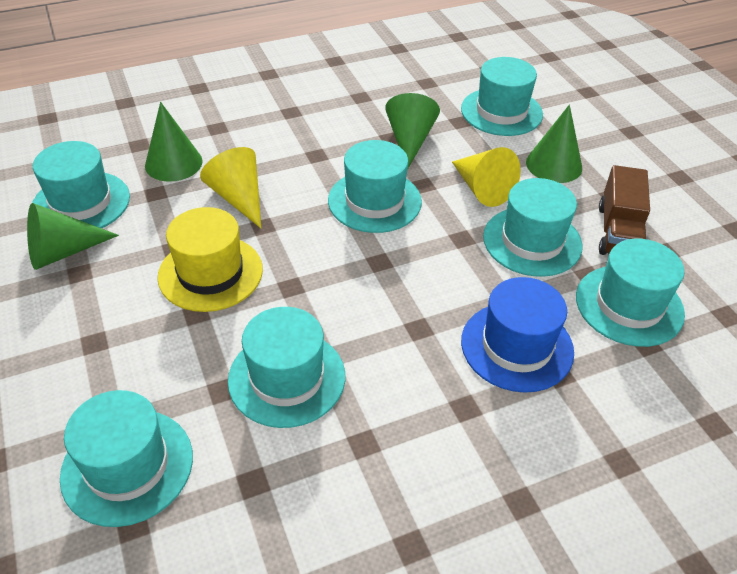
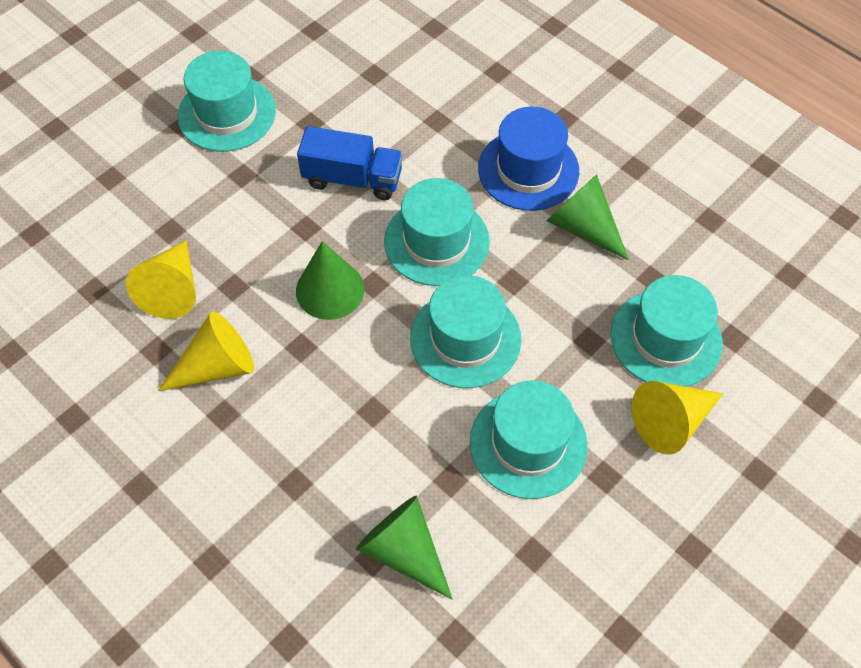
blue truck: none = 0 -> [297,126,403,200] = 1
brown truck: [599,165,650,255] = 1 -> none = 0
green cone: [27,203,119,270] [145,102,203,182] [385,93,440,170] [526,105,582,183] = 4 -> [296,241,364,320] [356,496,452,599] [546,174,629,260] = 3
turquoise hat: [32,141,130,228] [60,390,193,527] [228,307,345,428] [328,140,422,233] [461,57,543,136] [483,178,583,277] [576,239,685,347] = 7 -> [177,51,276,152] [384,178,490,286] [410,275,521,388] [470,380,588,499] [610,275,723,386] = 5
yellow cone: [200,147,261,228] [452,147,521,207] = 2 -> [126,240,196,319] [158,311,254,391] [632,381,723,455] = 3
yellow hat: [157,207,263,312] = 1 -> none = 0

